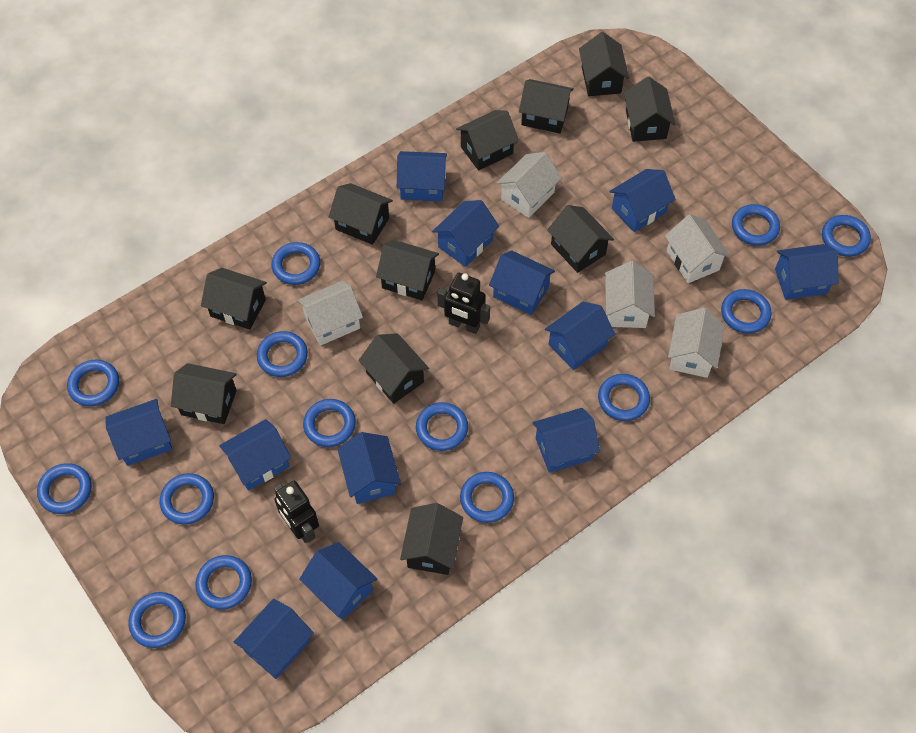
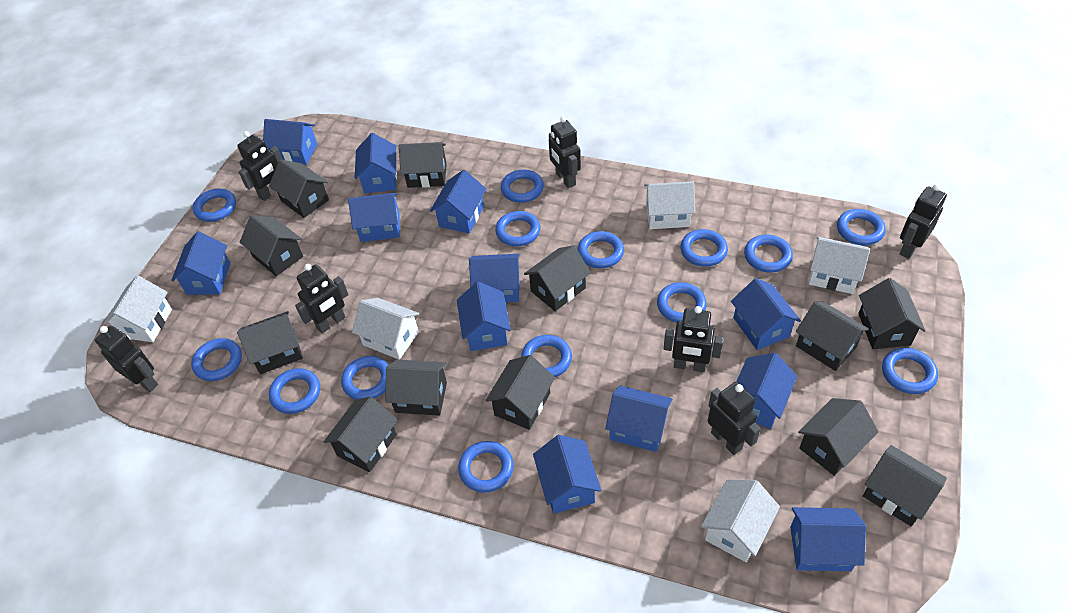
black house: [171,363,237,424] [201,268,267,330] [329,183,393,245] [359,333,429,404] [376,240,439,300] [400,503,463,575] [456,110,519,171] [519,79,574,134] [547,205,614,273] [579,32,629,96] [624,77,675,142] = 11 -> [237,311,303,374] [240,215,303,276] [269,159,329,218] [324,396,397,472] [385,360,447,416] [399,142,447,188] [485,355,555,430] [524,245,591,311] [796,301,869,371] [798,398,878,476] [858,278,926,349] [863,445,947,526] = 12
black robot: [274,481,319,543] [437,273,490,334] = 2 -> [95,326,158,392] [237,131,283,201] [295,264,349,333] [549,116,581,188] [663,306,724,372] [708,382,761,455] [900,184,947,259] = 7

